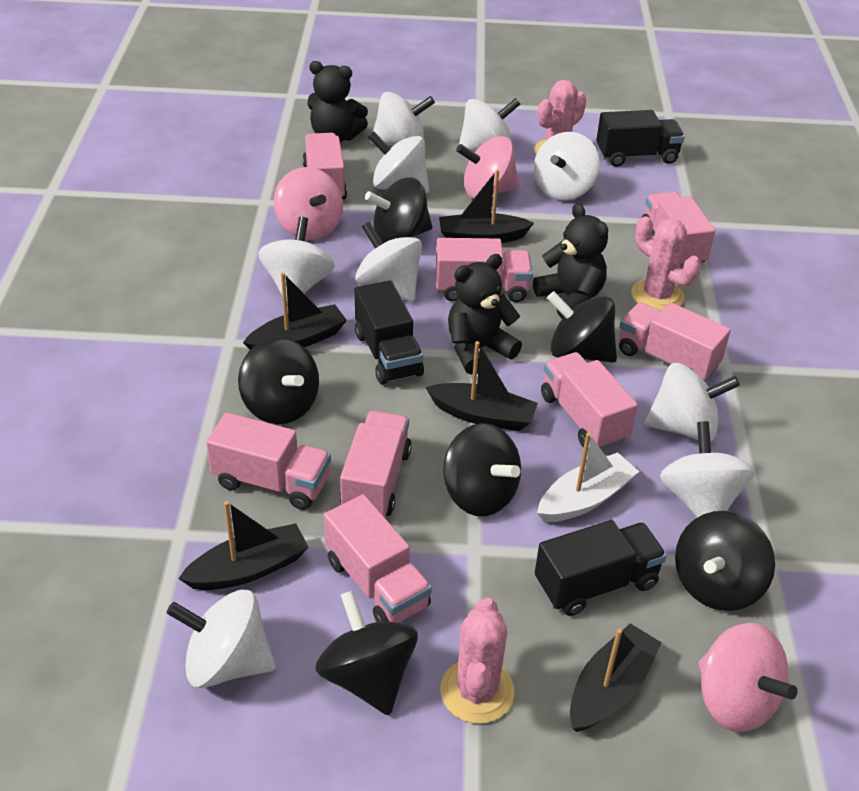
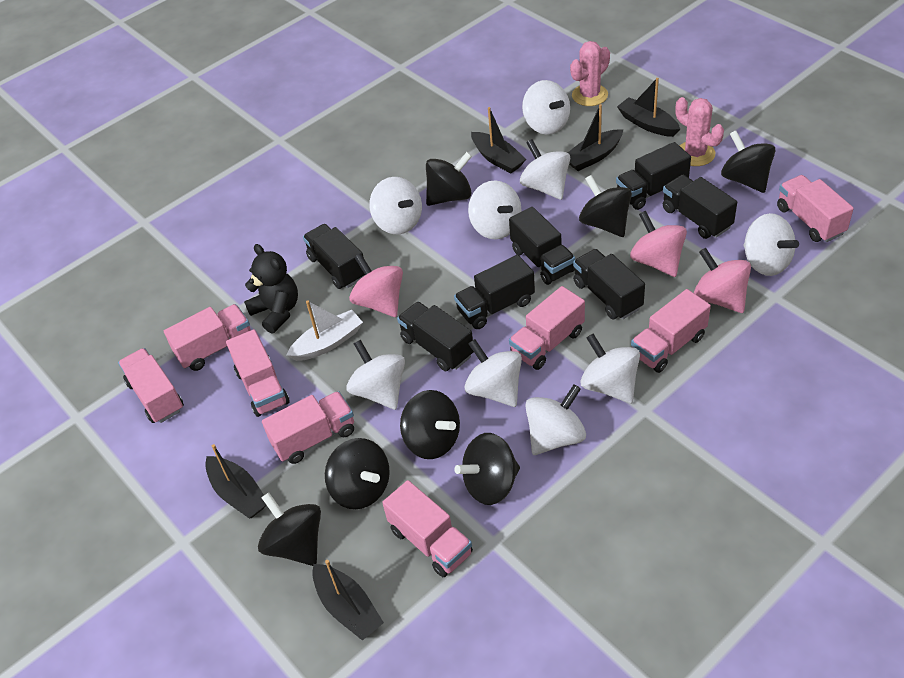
black spinning top: [238,337,319,424] [315,590,418,715] [365,178,433,243] [443,423,521,516] [547,291,617,362] [675,511,775,611] = 6 -> [258,492,321,566] [325,438,390,509] [400,390,460,459] [426,152,472,206] [454,433,520,505] [579,175,632,237] [721,130,776,193] = 7
black teddy bear: [307,61,368,142] [448,254,522,375] [533,203,608,319] = 3 -> [244,244,298,333] = 1
black truck: [355,280,424,384] [535,520,667,616] [596,110,685,167] = 3 -> [303,224,365,289] [397,302,474,371] [454,255,535,329] [509,207,575,285] [573,249,645,320] [616,142,691,210] [663,175,737,239] = 7
pink cactus: [440,598,515,724] [534,80,587,154] [631,216,701,311] = 3 -> [570,41,610,106] [675,97,724,166] = 2

